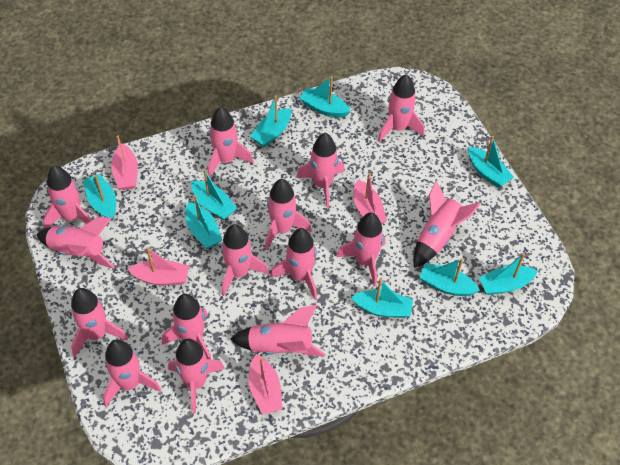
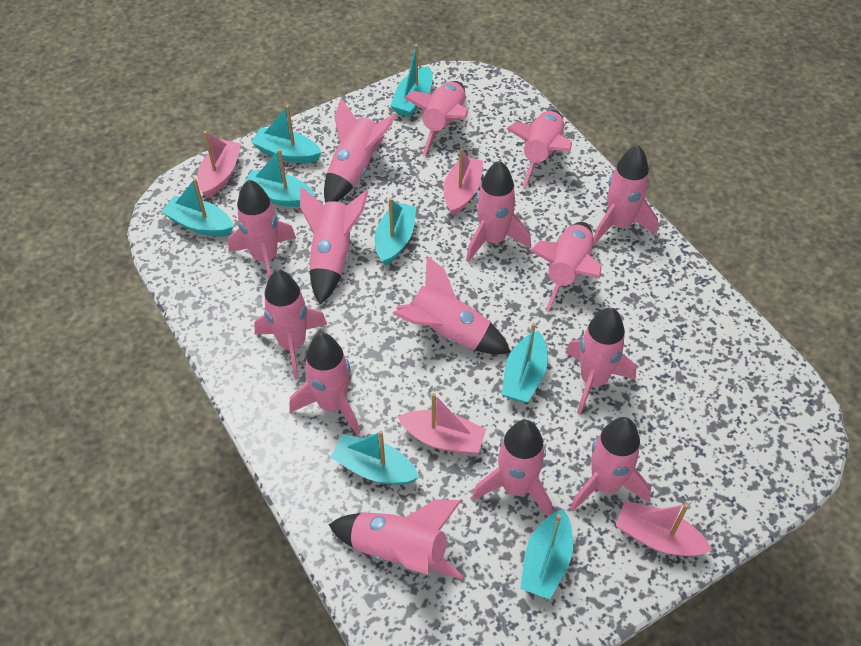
turquoise boat: [83,174,116,221] [185,195,222,249] [191,169,237,220] [250,95,291,147] [299,76,351,118] [351,278,413,318] [419,258,480,296] [469,136,514,188] [479,253,538,295] = 9 -> [161,178,234,236] [242,149,315,207] [251,105,322,163] [330,431,419,485] [375,198,416,266] [390,44,433,117] [502,323,548,403] [520,509,573,599] = 8

